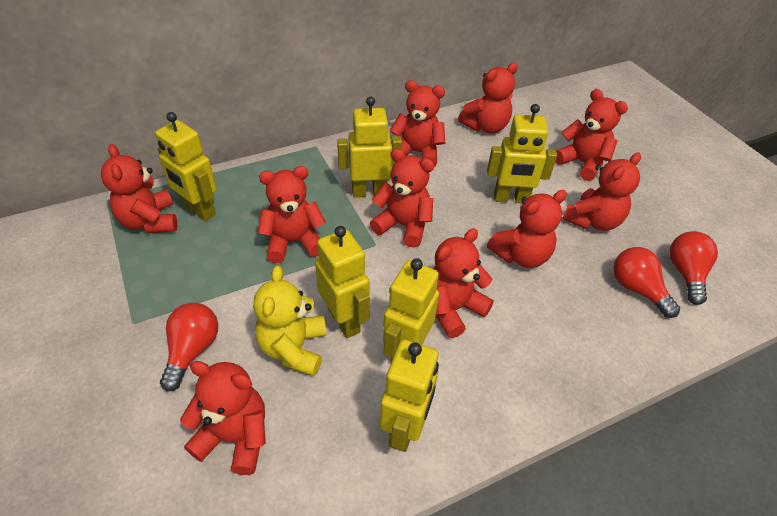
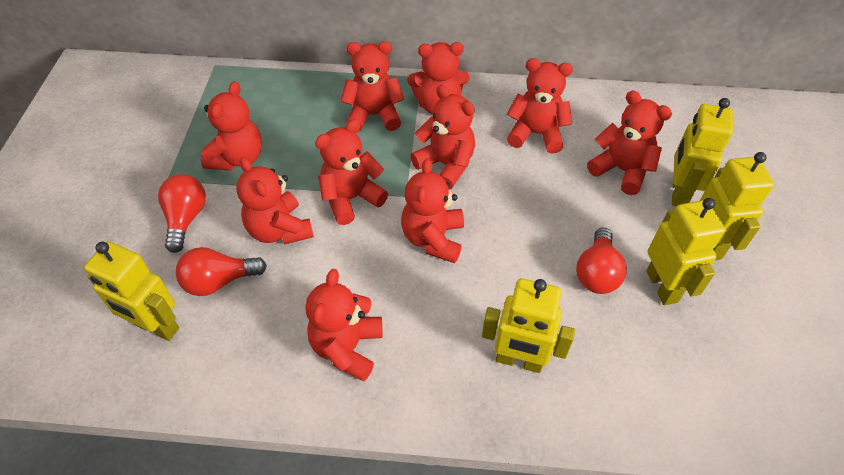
yellow robot: [155,112,217,221] [315,226,370,338] [337,96,402,198] [380,340,439,452] [383,258,439,362] [487,104,557,203] = 6 -> [84,241,179,341] [482,278,575,373] [646,198,725,305] [672,98,733,206] [700,152,774,260] = 5
yellow teddy bear: [253,266,326,376] = 1 -> none = 0

